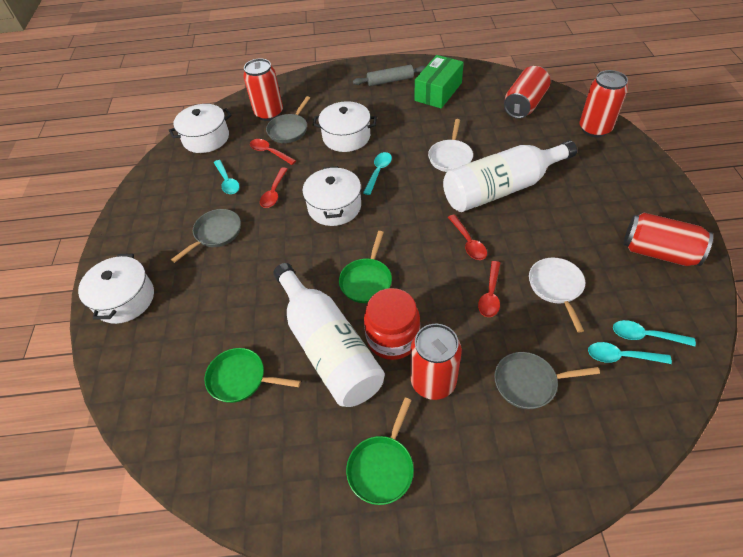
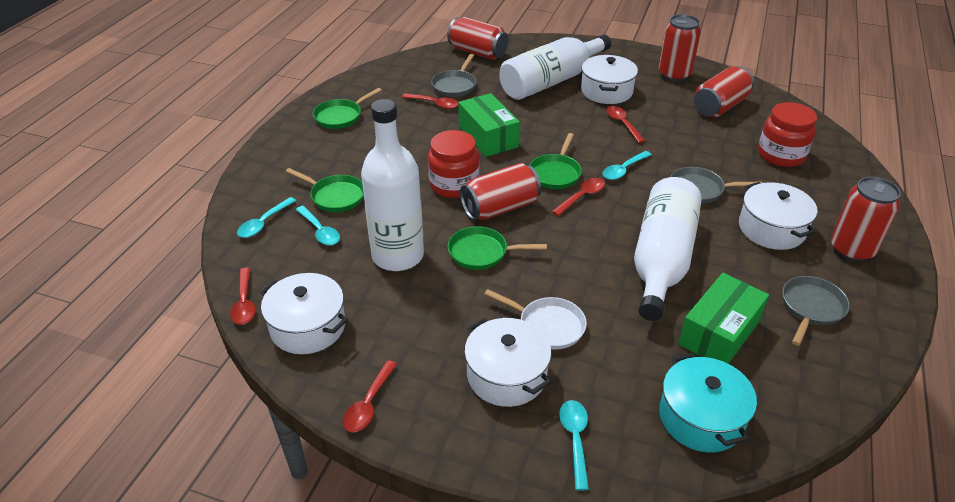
green box: [415,55,464,109] = 1 -> [458,93,520,157] [678,273,769,364] = 2
green pan: [205,348,301,403] [339,231,392,303] [346,398,414,505] = 3 -> [286,168,364,212] [313,88,382,129] [448,226,547,270] [530,133,582,189] = 4
grey rolling pin: [353,65,426,86] = 1 -> none = 0
red jar: [364,288,420,360] = 1 -> [428,130,479,198] [758,102,817,167] = 2
red spoon: [250,139,296,165] [260,167,288,208] [448,214,487,260] [478,261,500,317] = 4 -> [230,267,256,325] [343,360,397,433] [402,93,458,109] [552,178,605,216] [606,106,645,143] = 5
turquoise pot: none = 0 -> [659,353,757,452] = 1
white bottle: [273,263,385,407] [443,140,577,212] = 2 -> [361,99,424,271] [499,34,611,100] [634,177,702,321] = 3
white pan: [428,119,473,172] [529,257,585,333] = 2 -> [484,289,587,350] = 1

